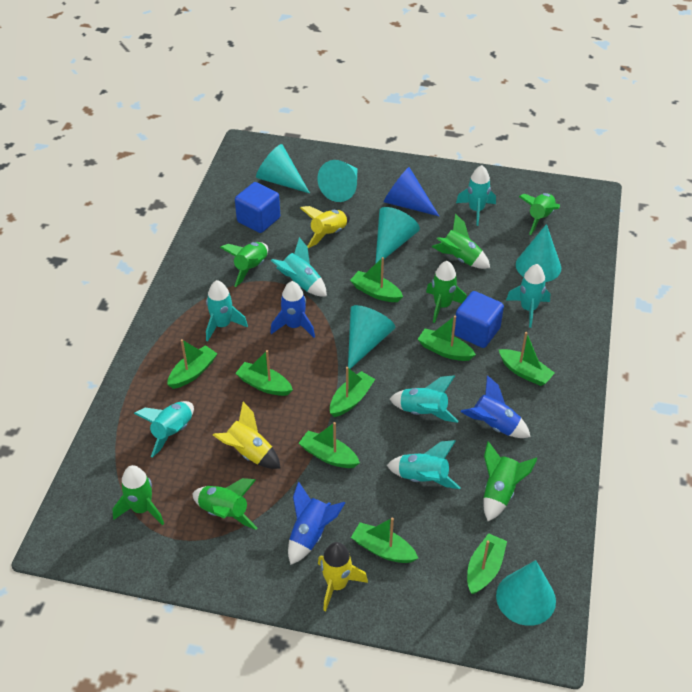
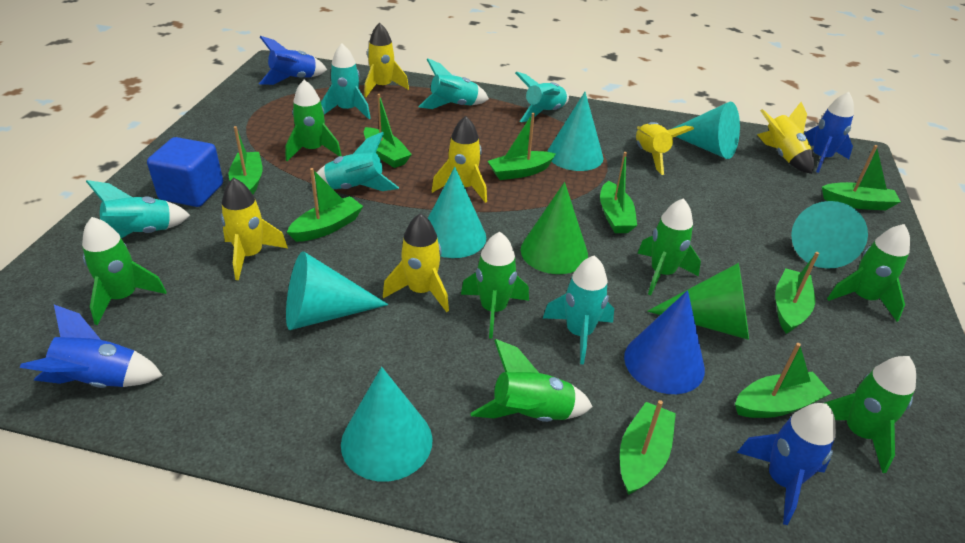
blue cube: [235,182,280,233] [454,291,504,348] = 2 -> [147,137,223,207] = 1
blue rocket: [270,281,315,338] [288,482,345,565] [460,375,531,438] = 3 -> [20,305,163,388] [259,36,327,85] [737,403,836,525] [804,92,854,173] = 4
green cone: none = 0 -> [520,182,588,274] [647,263,749,340] = 2
turquoise rocket: [134,401,194,458] [206,280,248,342] [270,237,327,297] [387,440,461,489] [390,375,459,423] [456,165,496,226] [506,264,550,328] = 7 -> [86,180,190,238] [311,132,399,191] [321,44,371,119] [418,58,489,109] [515,71,569,122] [543,255,614,364] = 6
yellow rocket: [213,402,280,469] [300,206,350,248] [318,542,368,611] = 3 -> [221,178,288,280] [364,22,409,97] [383,213,449,312] [432,116,487,203] [636,122,694,175] [757,102,814,174] = 6

